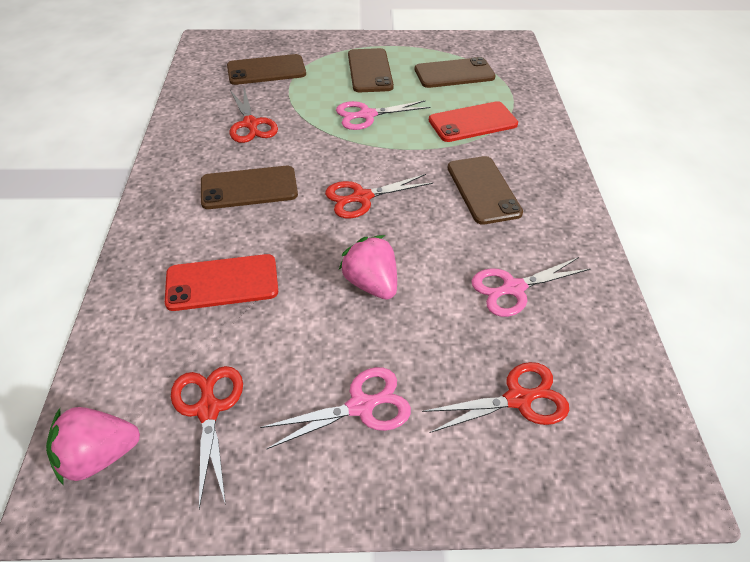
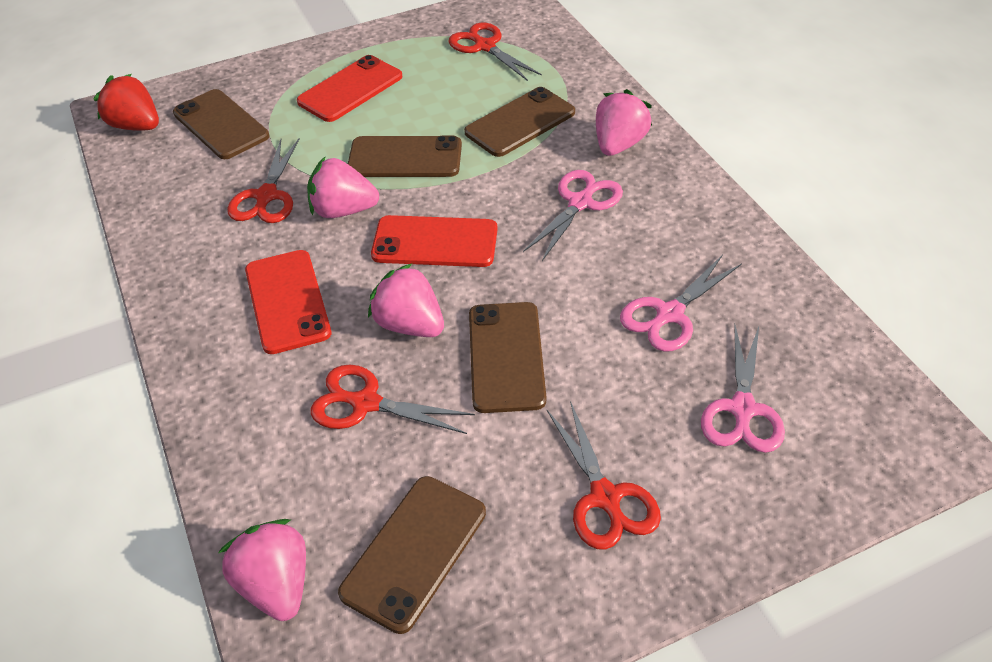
pink strawberry: [46,407,140,486] [339,235,397,300] = 2 -> [218,519,306,621] [307,157,379,218] [368,264,444,337] [596,89,652,156] = 4
red phone: [165,254,278,311] [429,101,518,142] = 2 -> [245,250,331,354] [297,55,403,122] [371,215,498,267] = 3
red strawberry: none = 0 -> [94,74,159,131] = 1

